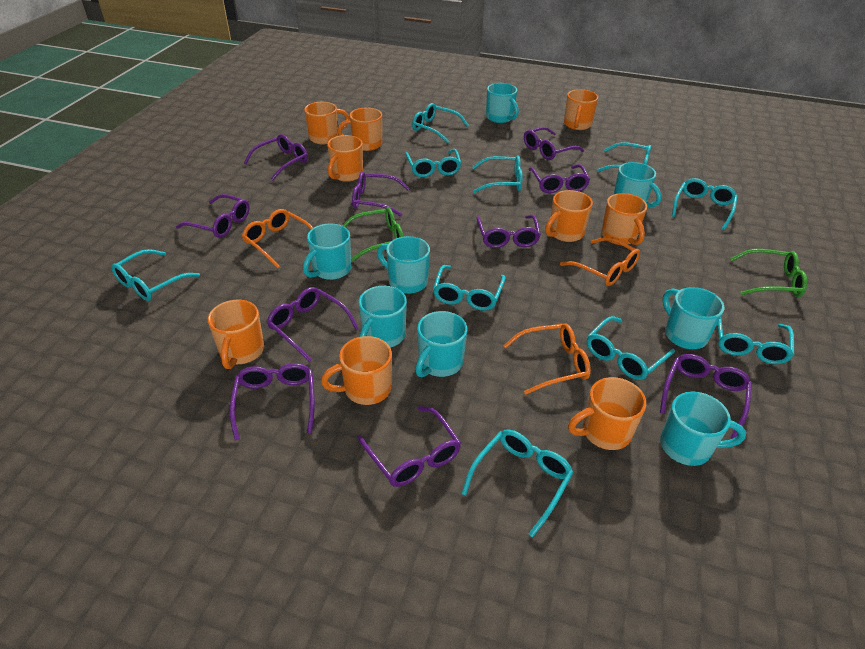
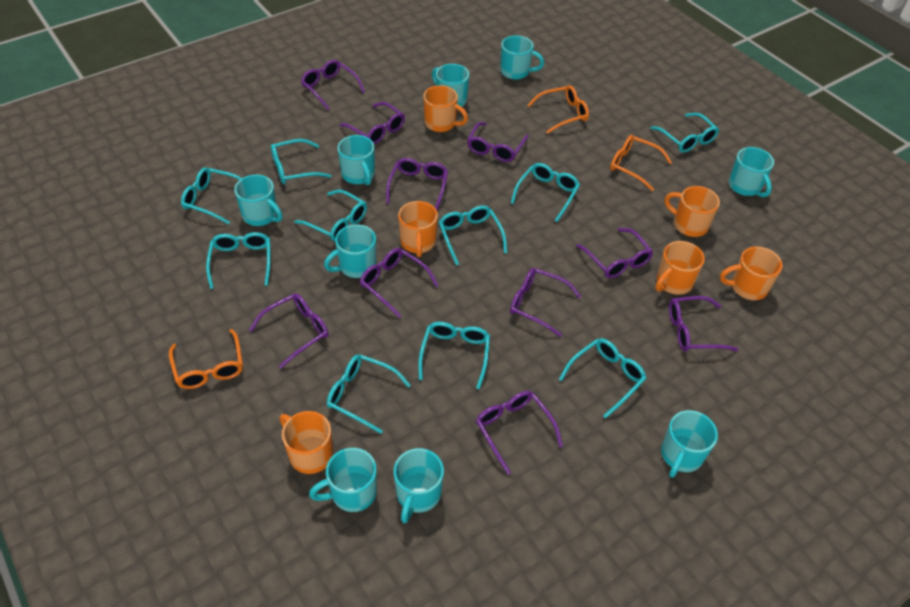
green glasses: [342,207,403,261] [730,249,807,297] = 2 -> none = 0
orange mug: [208,300,264,369] [304,102,350,145] [321,336,392,405] [327,135,363,182] [337,107,382,151] [545,190,593,242] [564,89,598,130] [568,377,646,450] [601,193,647,245] = 9 -> [280,411,333,474] [398,201,438,257] [423,85,468,132] [655,241,705,295] [665,186,720,237] [720,247,783,300] = 6
turquoise mug: [303,223,351,280] [359,286,407,348] [377,236,430,294] [415,311,467,377] [486,83,519,123] [614,162,662,208] [660,391,746,466] [662,287,724,349] = 8 -> [234,175,283,226] [309,448,377,512] [324,224,376,278] [338,135,375,185] [394,448,444,523] [432,64,469,107] [500,36,544,80] [661,410,718,478] [729,147,774,197] = 9

